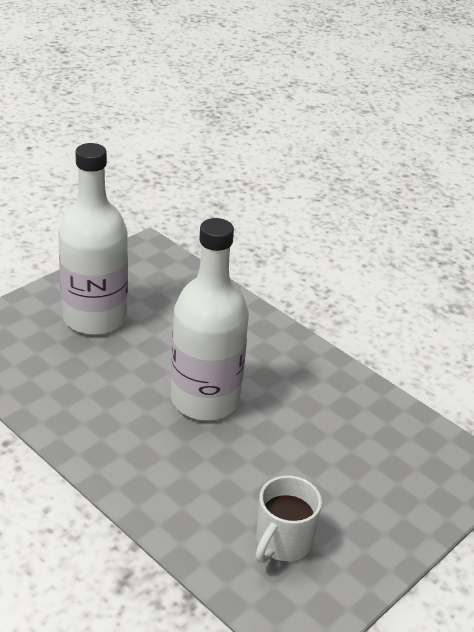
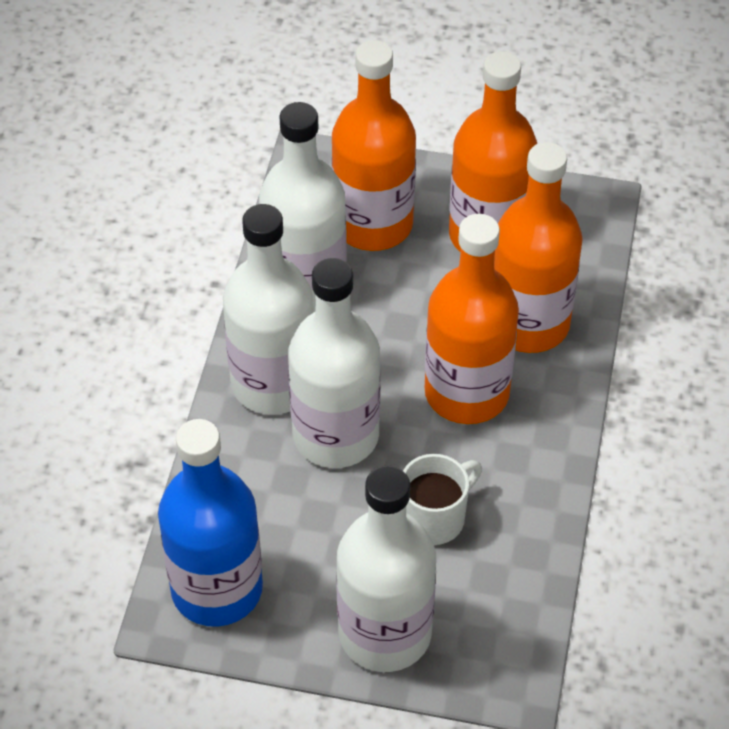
blue bottle: none = 0 -> [158,419,263,627] = 1
orange bottle: none = 0 -> [331,40,416,251] [425,214,519,424] [449,51,537,252] [494,142,583,353] = 4
white bottle: [58,143,128,335] [171,218,249,420] = 2 -> [223,204,313,415] [259,102,347,312] [288,258,381,468] [336,465,436,672] = 4

